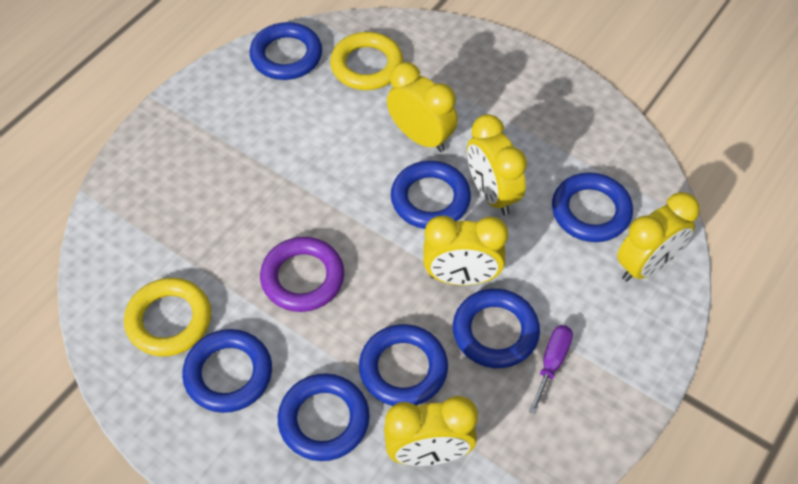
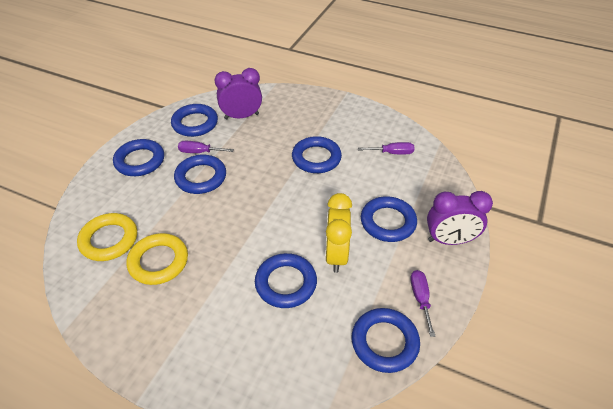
purple clock: none = 0 -> [215,68,262,120] [427,191,493,245] = 2
purple ring: [260,237,344,312] = 1 -> none = 0
purple screwdriver: [529,325,573,414] = 1 -> [178,141,234,153] [358,142,414,154] [410,270,435,337] = 3
yellow clock: [384,396,478,466] [387,62,458,152] [423,215,508,285] [467,114,527,216] [617,192,699,282] = 5 -> [325,193,352,273] = 1

